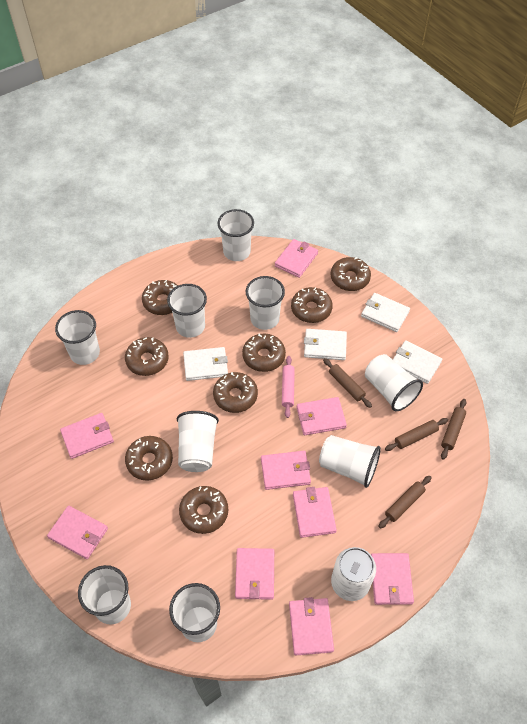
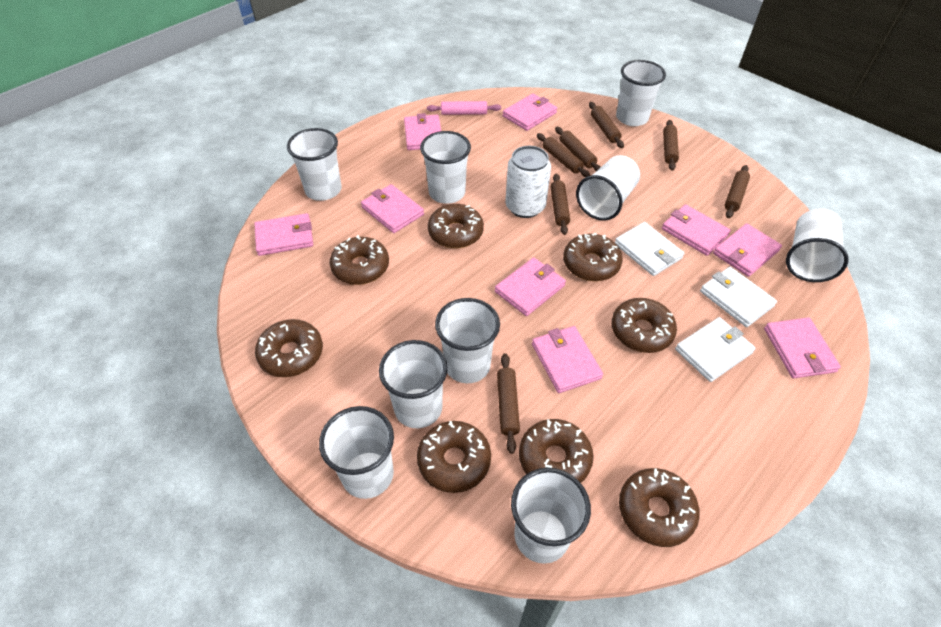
brown rolling pin: [323,358,372,408] [378,476,432,529] [385,418,448,451] [441,399,467,460] = 4 -> [497,353,520,454] [537,133,590,177] [551,174,570,235] [555,127,601,171] [589,102,624,148] [663,120,679,171] [725,165,750,218] = 7
white wallet: [183,347,228,381] [304,329,347,360] [361,293,410,332] [393,340,442,384] = 4 -> [615,222,684,276] [675,317,756,382] [700,267,777,327] = 3

